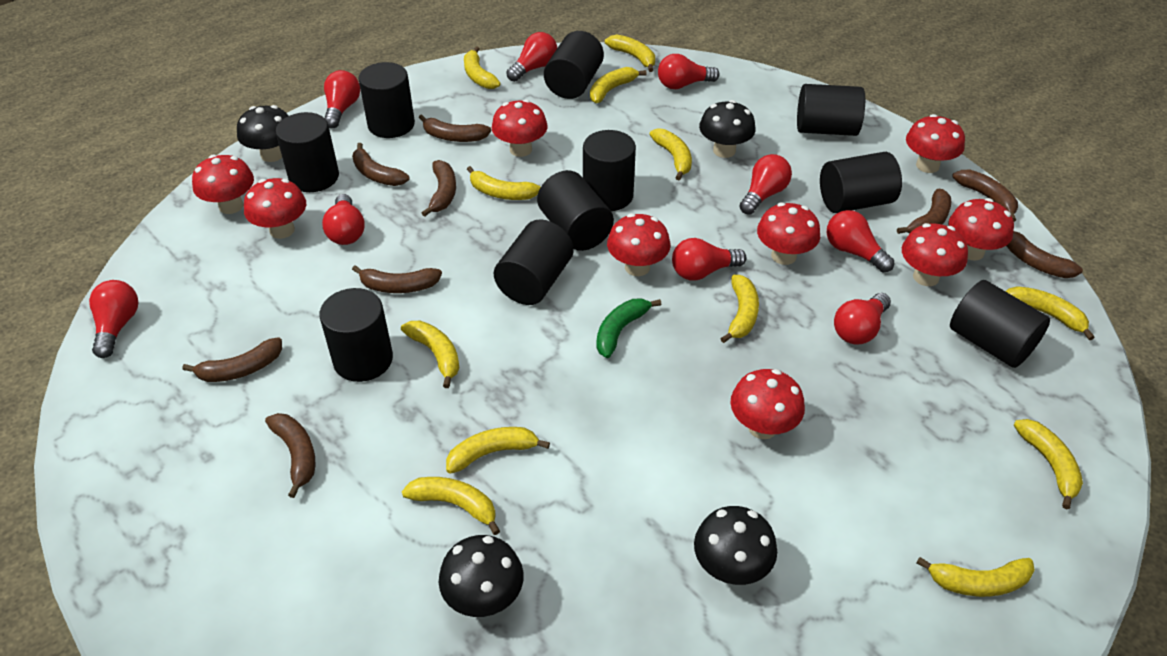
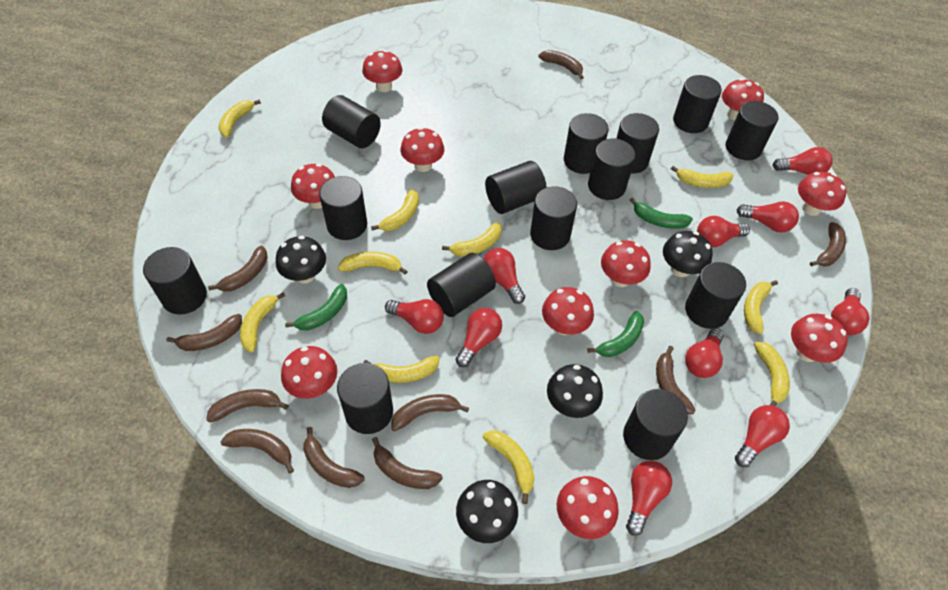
black cylinder: [275,112,339,192] [319,288,393,382] [358,62,415,138] [494,219,574,305] [537,170,614,251] [544,31,604,99] [583,130,636,211] [797,84,865,136] [820,152,902,213] [950,280,1050,368] = 10 -> [143,247,207,315] [319,176,367,240] [322,95,381,148] [337,363,393,434] [427,253,496,317] [485,161,547,214] [530,186,577,250] [564,113,609,174] [588,139,636,200] [616,113,659,174] [623,389,688,460] [673,75,722,133] [685,262,746,329] [726,101,778,160] = 14
brown banana: [182,337,282,382] [265,413,315,498] [352,143,410,186] [352,265,442,293] [419,114,491,142] [422,160,456,217] [897,189,951,234] [952,169,1018,222] [1006,231,1083,278] = 9 -> [166,314,242,351] [206,389,289,423] [208,246,268,292] [221,429,294,474] [303,427,364,488] [372,437,443,489] [391,394,469,431] [539,50,584,79] [656,346,696,414] [810,222,846,267] = 10
green banana: [596,298,662,358] = 1 -> [285,284,347,330] [587,311,644,357] [630,197,693,229] = 3
red light bulb: [89,280,138,358] [322,194,365,245] [324,70,360,128] [506,32,557,82] [658,54,720,89] [672,238,747,280] [739,154,792,215] [827,210,894,273] [834,293,891,345] = 9 -> [385,299,444,334] [456,308,502,367] [484,248,525,304] [626,461,672,536] [685,328,724,378] [697,216,750,247] [735,405,790,467] [737,201,799,233] [773,147,833,175] [831,288,870,335] = 10
red mushroom: [192,155,254,214] [244,178,306,239] [492,99,548,157] [607,213,670,276] [730,369,805,439] [757,202,820,265] [902,223,968,286] [906,114,965,173] [948,198,1014,261] = 9 -> [281,346,337,399] [291,163,335,209] [362,50,402,92] [401,127,444,172] [542,287,594,335] [557,476,619,539] [601,240,651,287] [722,78,764,120] [791,314,848,363] [798,171,847,216] = 10
yellow banana: [401,321,459,388] [402,477,500,535] [446,427,550,474] [464,46,501,89] [467,166,541,200] [590,67,647,103] [605,35,655,72] [649,128,692,180] [720,275,759,343] [916,557,1035,597] [1006,286,1095,340] [1014,419,1083,509] = 12 -> [218,100,261,138] [240,292,285,352] [338,252,408,275] [363,356,440,383] [371,189,419,231] [442,222,502,257] [482,430,534,504] [671,166,733,188] [744,280,778,334] [754,342,790,406] = 10

